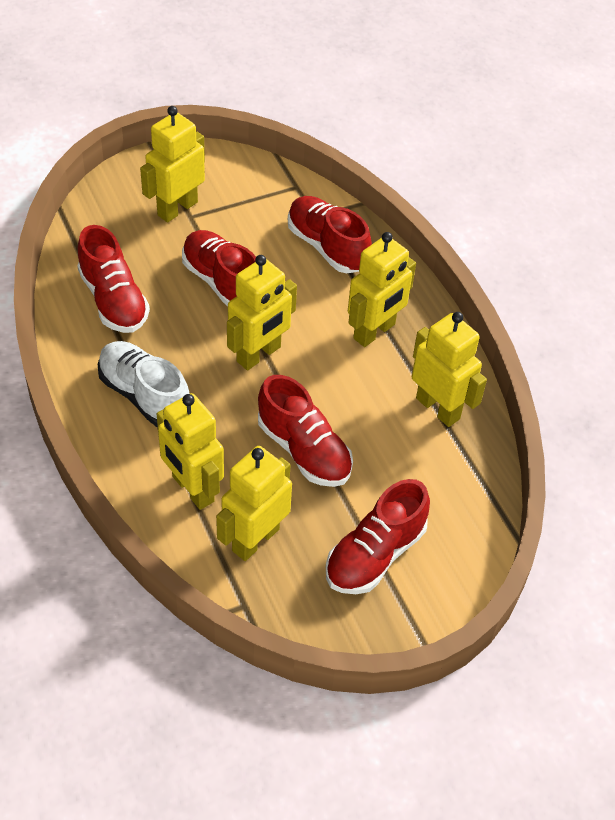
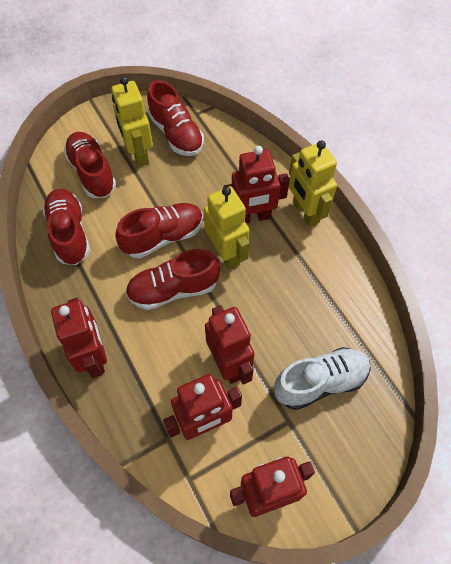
red robot: none = 0 -> [51,298,107,378] [163,374,242,440] [205,305,254,384] [223,146,290,224] [230,457,315,517] = 5
yellow robot: [140,106,205,223] [157,393,224,510] [216,446,292,561] [227,255,297,370] [348,232,416,347] [412,312,487,427] = 6 -> [111,76,153,167] [204,186,250,270] [289,140,337,227] = 3

